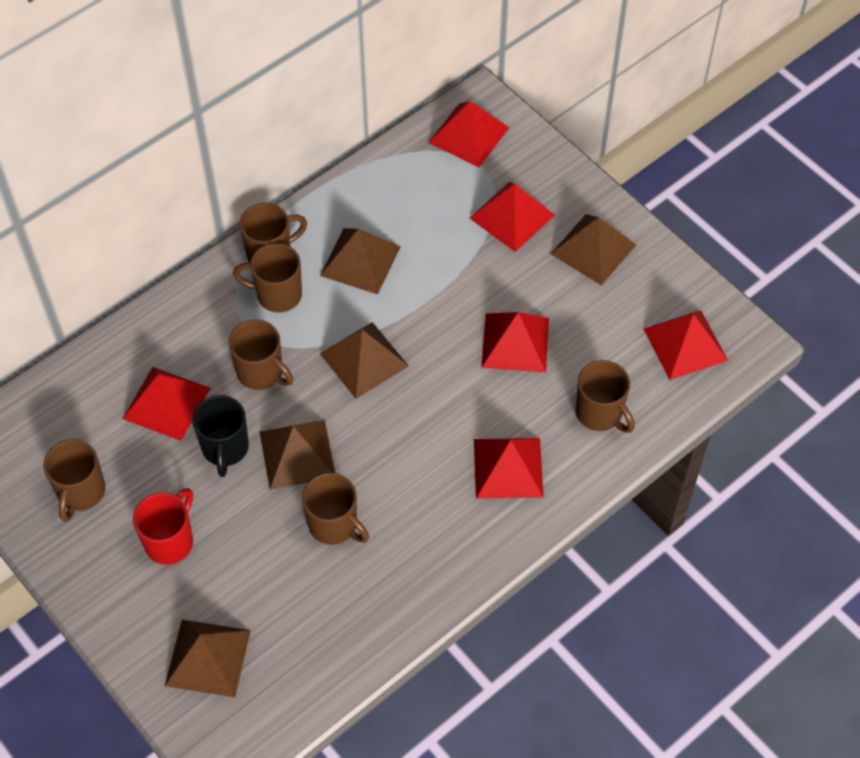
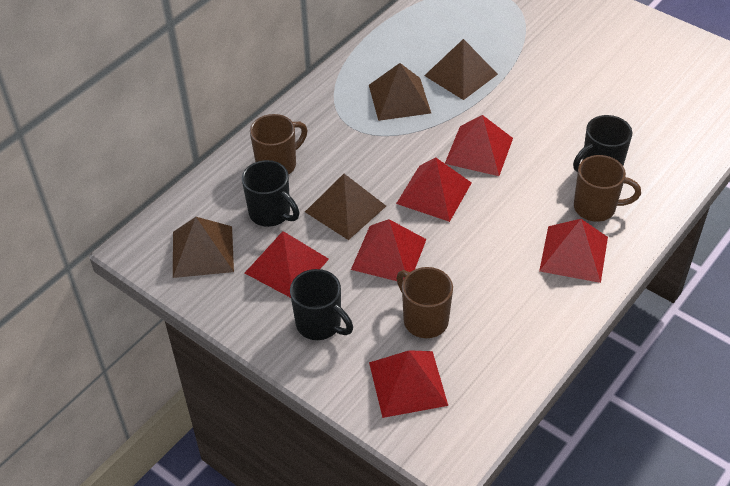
black mug: [192,395,249,477] = 1 -> [242,160,299,227] [290,269,353,340] [573,115,632,172] = 3
brown mug: [43,439,105,522] [229,320,293,390] [233,243,302,312] [239,203,307,263] [302,473,369,545] [576,360,635,433] = 6 -> [250,114,307,175] [397,267,453,338] [574,155,641,222] = 3
brown pyramid: [165,620,251,697] [260,420,335,490] [320,228,401,294] [320,322,409,399] [551,214,636,285] = 5 -> [173,217,234,278] [305,174,386,240] [369,63,431,121] [424,39,498,100] = 4
red mug: [133,488,193,565] = 1 -> none = 0

